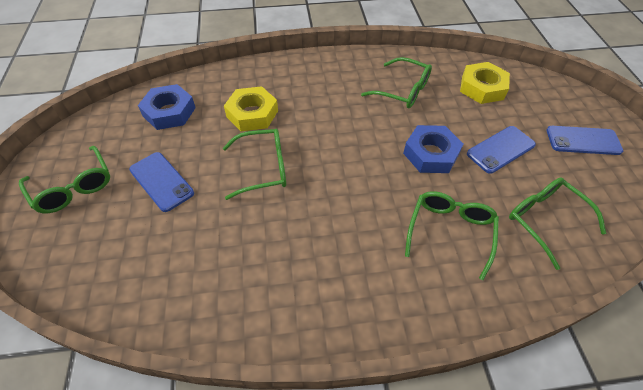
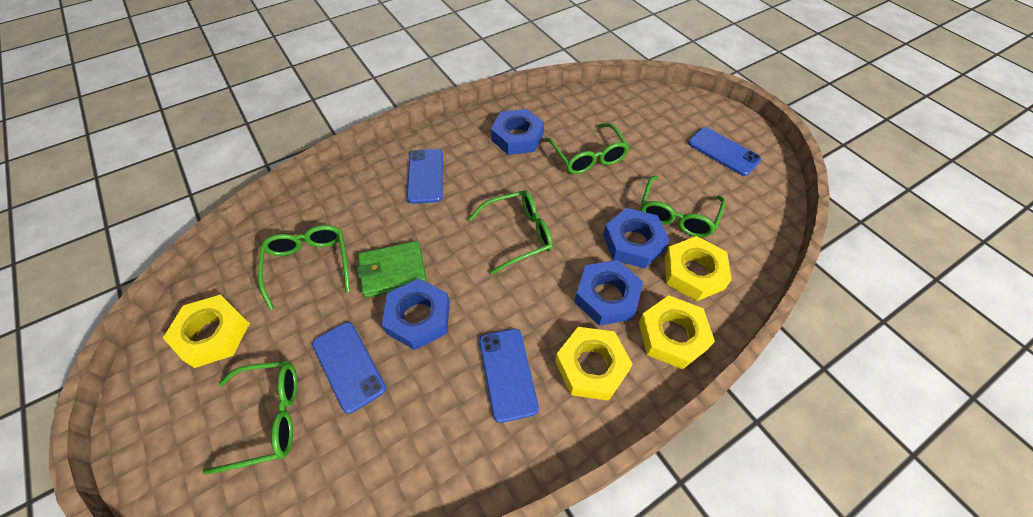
blue nut: [138,84,196,130] [403,125,463,173] = 2 -> [382,278,450,350] [491,109,544,155] [575,260,643,326] [603,208,670,268] = 4
blue phone: [129,152,194,212] [467,126,536,174] [547,126,623,155] = 3 -> [312,322,386,414] [407,149,443,204] [479,329,539,423] [688,127,762,176] = 4
green wallet: none = 0 -> [357,241,427,298] = 1
yellow nut: [224,86,278,131] [460,62,510,104] = 2 -> [163,295,250,368] [555,327,633,401] [639,295,715,369] [664,236,732,301] = 4

